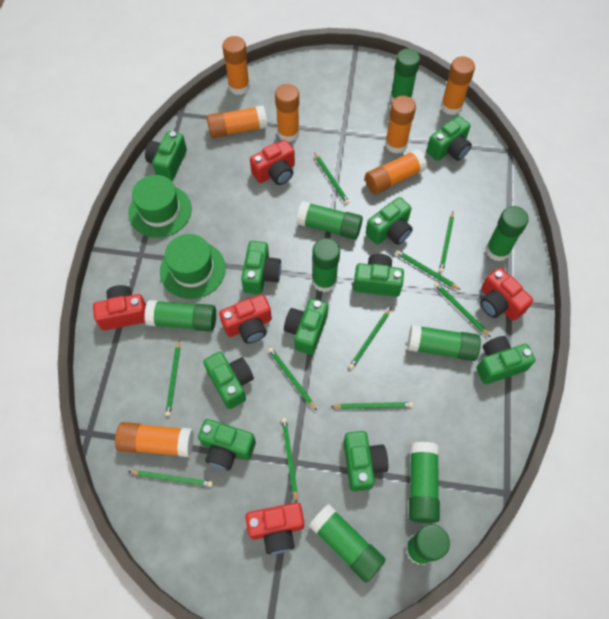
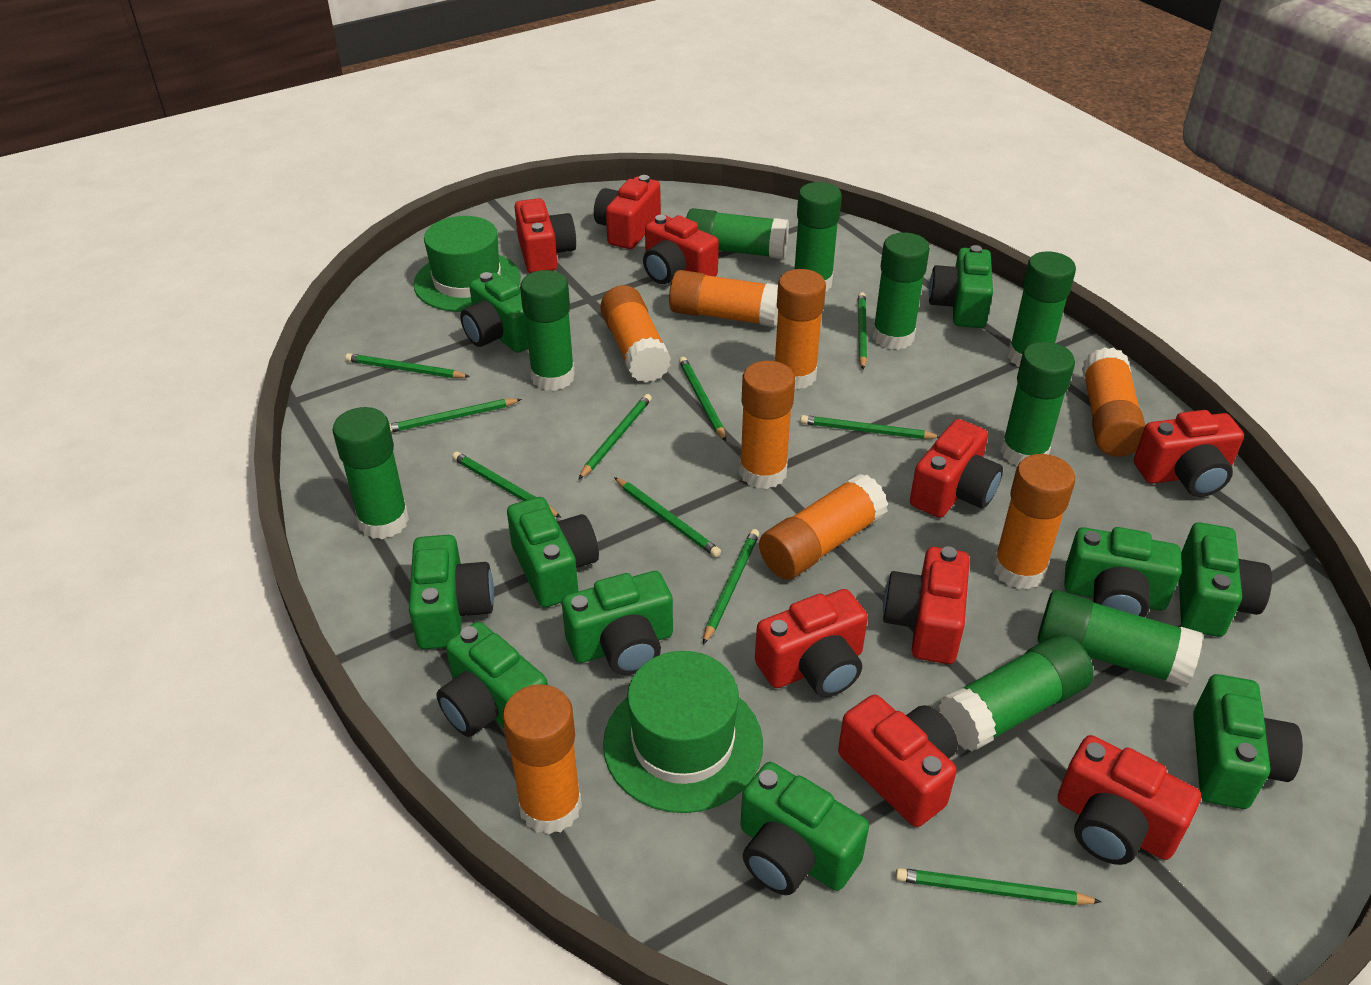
orange glue stick: [115,422,194,457] [207,105,267,138] [222,36,250,95] [275,84,299,142] [365,149,427,194] [385,96,416,154] [441,56,475,115] = 7 -> [502,684,582,835] [600,285,671,383] [669,270,778,327] [739,361,795,489] [759,473,888,580] [774,269,826,390] [993,454,1075,589] [1082,347,1146,457] = 8
red camera: [93,285,146,330] [219,294,272,343] [246,502,304,554] [250,140,295,185] [480,268,533,321] = 5 -> [515,198,576,273] [594,175,661,249] [643,215,719,284] [755,589,868,697] [838,695,958,827] [883,546,970,664] [910,419,1003,518] [1057,735,1201,865] [1134,410,1244,497] = 9

